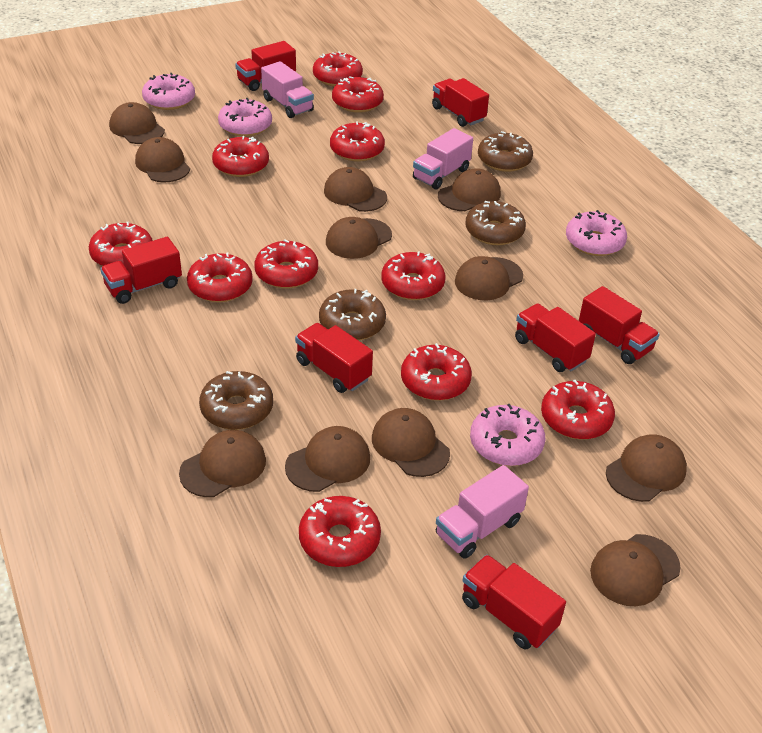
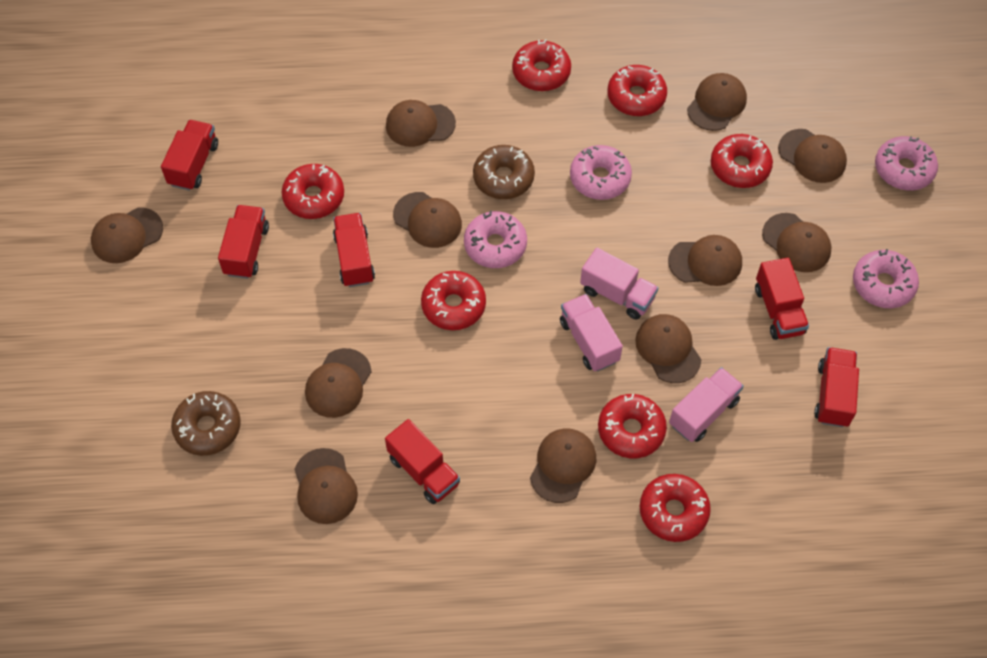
brown donut: [199,371,273,430] [319,289,386,341] [465,201,526,245] [478,131,533,172] = 4 -> [171,391,241,456] [473,145,535,199] = 2
red donut: [89,222,153,266] [187,253,253,302] [212,136,269,177] [254,239,318,289] [299,496,381,567] [313,51,363,86] [330,122,385,162] [332,76,384,113] [381,251,445,300] [401,343,472,401] [541,380,615,440] = 11 -> [282,164,344,219] [421,271,486,330] [512,39,571,91] [598,394,667,458] [608,65,667,116] [640,474,711,542] [711,134,773,188] = 7
red truck: [100,237,182,304] [235,41,296,91] [295,323,373,393] [432,78,489,127] [462,555,566,650] [515,304,596,372] [579,286,660,364] = 7 -> [161,120,218,191] [218,205,269,279] [333,213,375,287] [385,419,460,504] [755,258,809,340] [814,347,859,427] = 6

